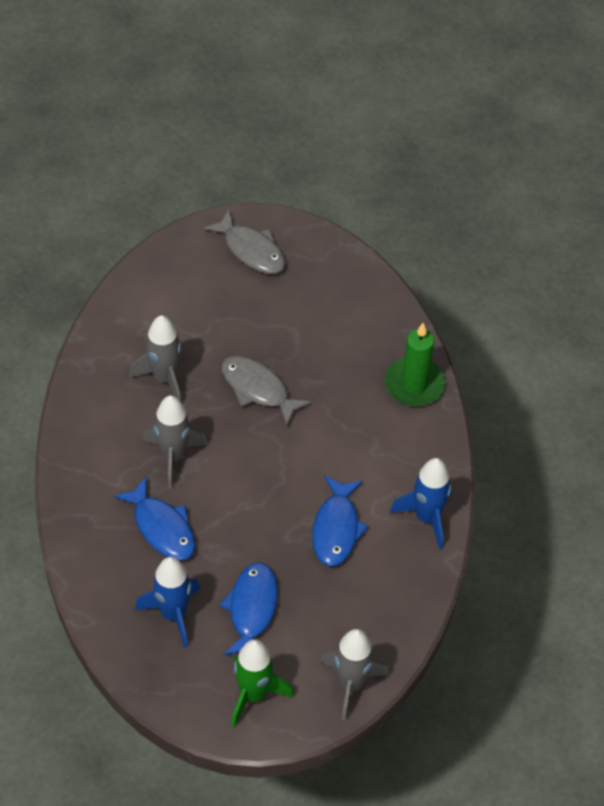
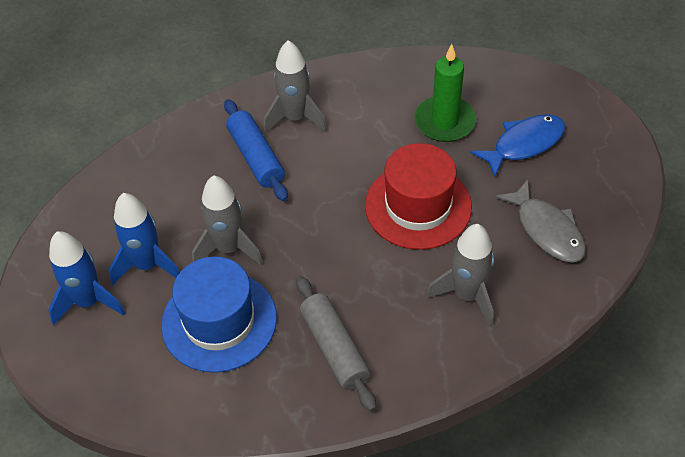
blue fish: [113,477,195,561] [219,562,278,655] [312,476,369,567] = 3 -> [470,114,565,177] = 1
blue hat: none = 0 -> [161,256,277,373] = 1
blue rolling pin: none = 0 -> [224,99,288,201] = 1
green rocket: [231,639,294,727] = 1 -> none = 0
grey fish: [203,210,285,274] [221,356,312,426] = 2 -> [495,179,586,263] = 1
grey rolling pin: none = 0 -> [296,276,376,412] = 1
red hat: none = 0 -> [365,143,472,250] = 1

